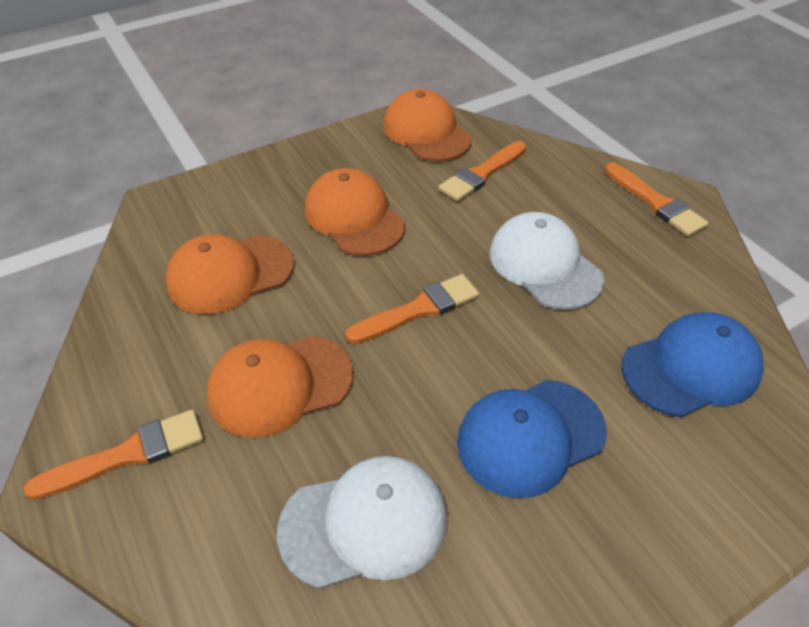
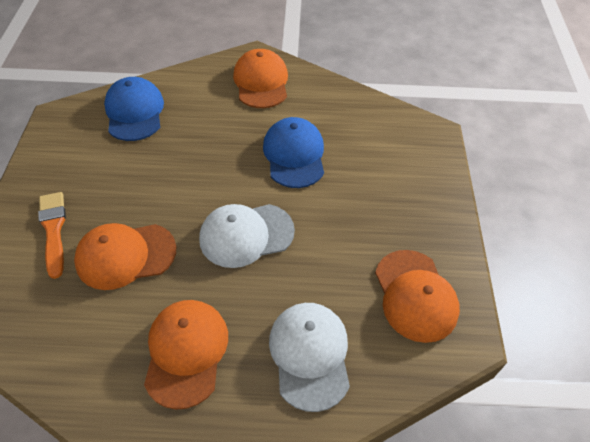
orange brush: [24,409,203,500] [345,274,479,344] [438,141,526,201] [605,162,708,236] = 4 -> [38,192,66,279] = 1

